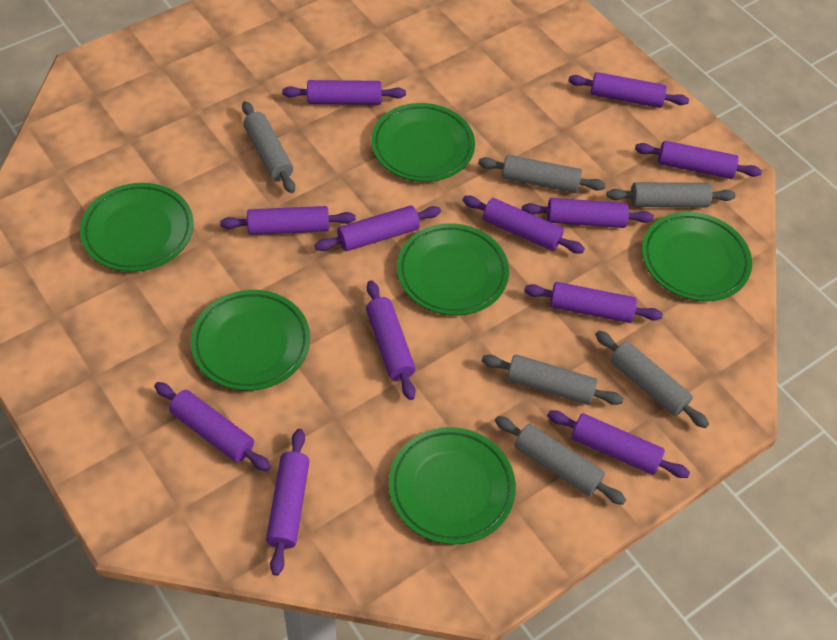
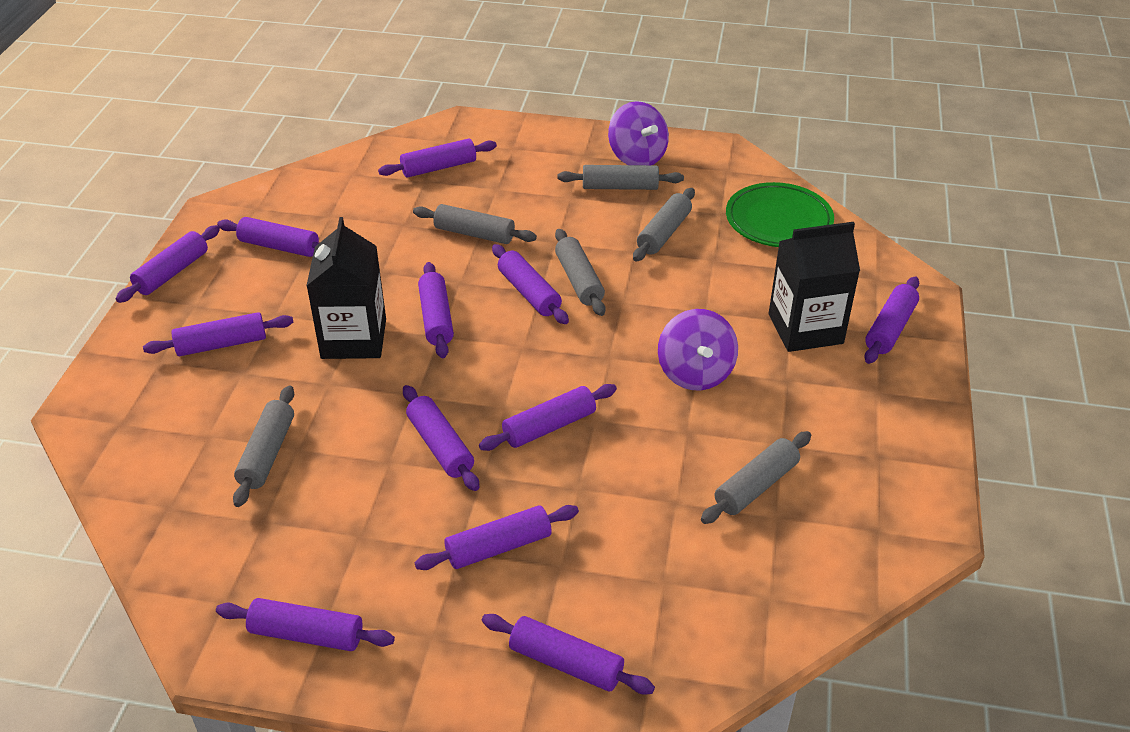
black carton: none = 0 -> [306,217,386,359] [769,222,860,352] = 2
green plate: [80,183,194,272] [191,290,310,391] [371,103,475,182] [389,427,516,545] [397,223,509,316] [642,212,752,301] = 6 -> [726,182,834,247] = 1
purple spinning top: none = 0 -> [608,101,669,165] [658,309,738,390] = 2

